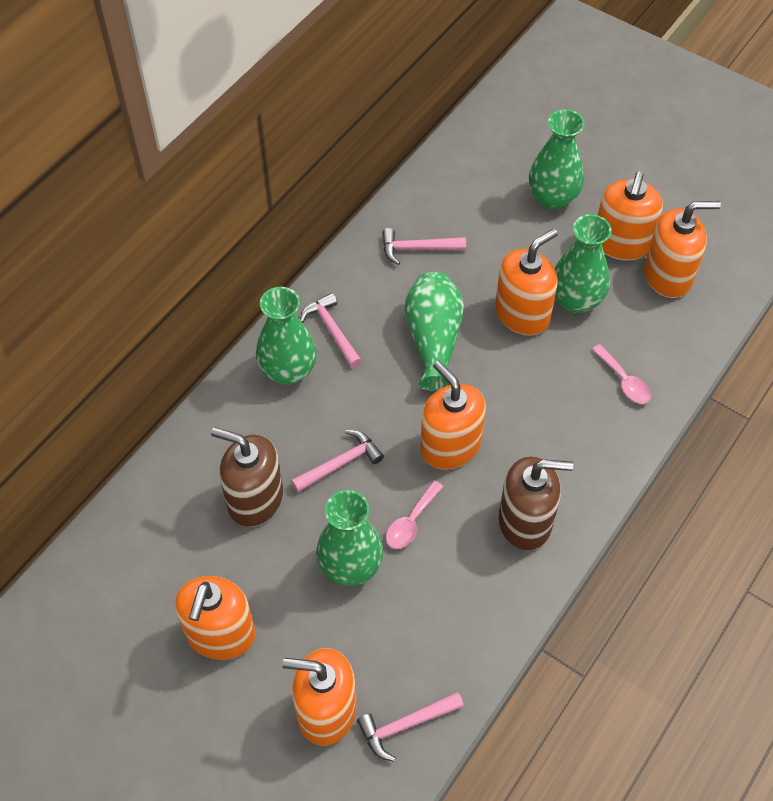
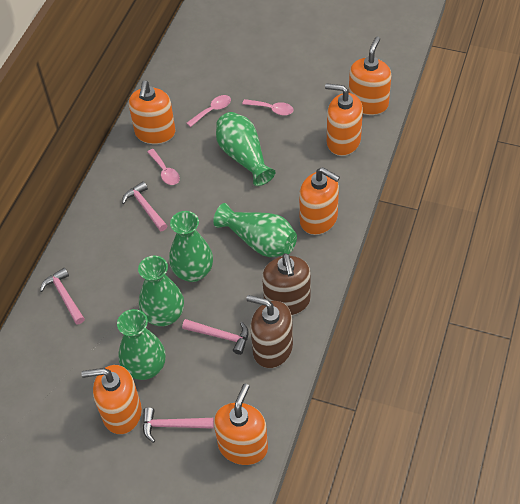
pink spoon: [386,481,443,549] [591,344,651,404] = 2 -> [147,149,180,185] [187,95,231,127] [242,99,294,115] = 3

